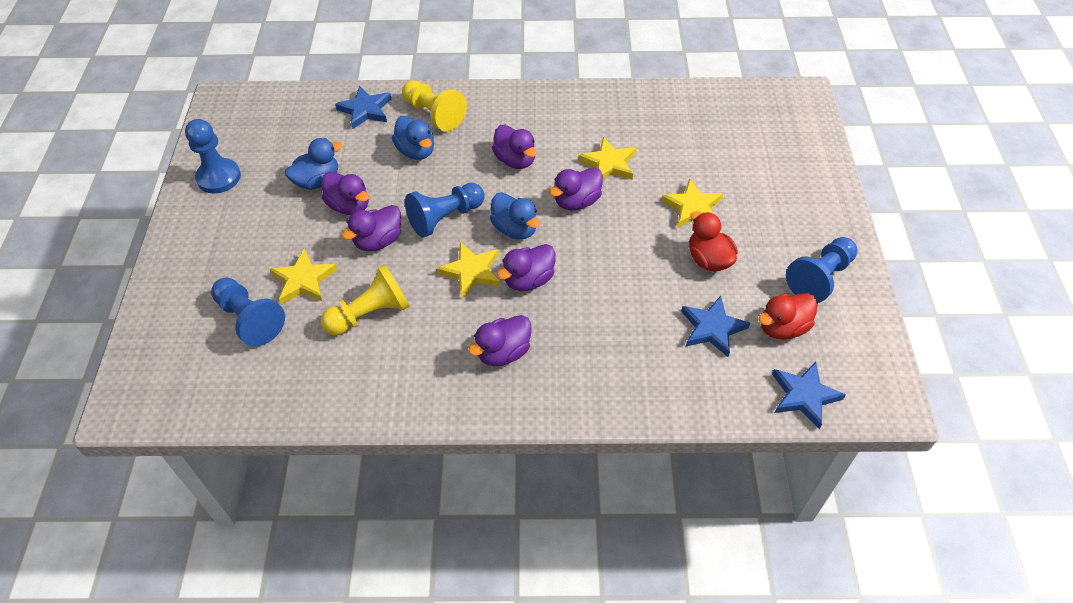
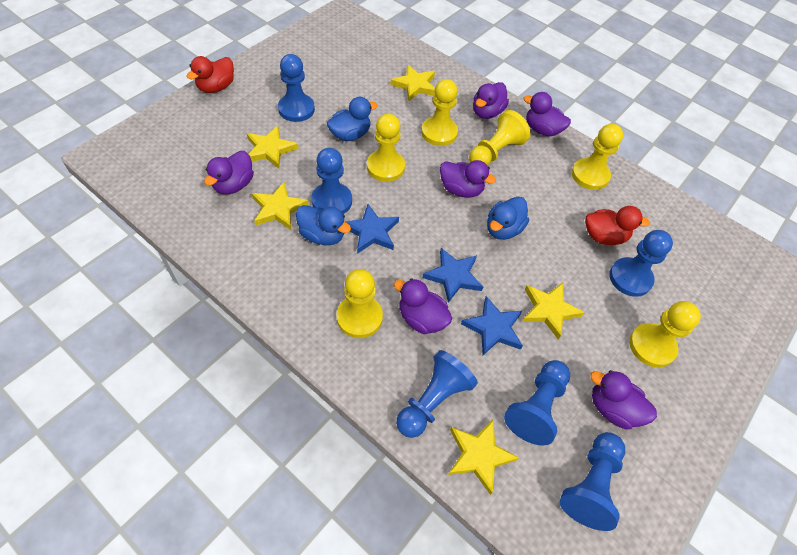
blue pawn: [185,119,241,193] [211,278,285,347] [405,183,484,238] [786,237,858,303] = 4 -> [278,54,315,122] [311,148,352,214] [396,350,478,438] [504,360,570,446] [560,432,625,531] [609,230,673,297] = 6
yellow pawn: [321,264,410,335] [402,80,467,132] = 2 -> [337,269,383,338] [367,113,405,182] [421,79,458,146] [469,110,531,166] [572,124,623,190] [629,301,701,368] = 6
yellow star: [270,249,337,304] [437,242,500,298] [578,137,636,180] [661,178,723,228] = 4 -> [247,126,298,169] [252,182,309,230] [390,65,435,101] [448,420,519,495] [522,283,585,339] = 5

